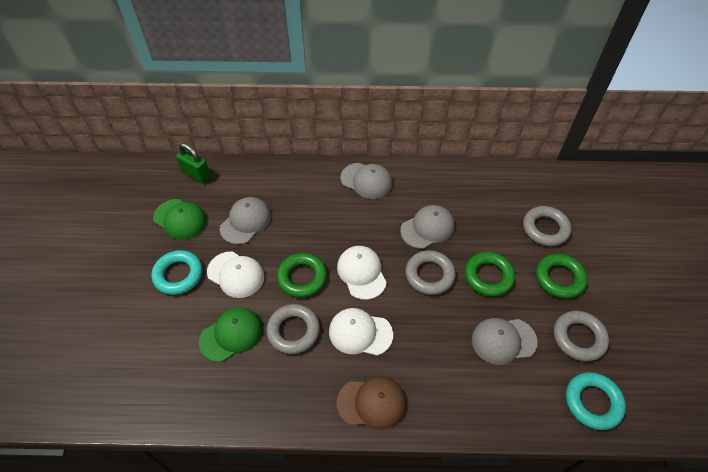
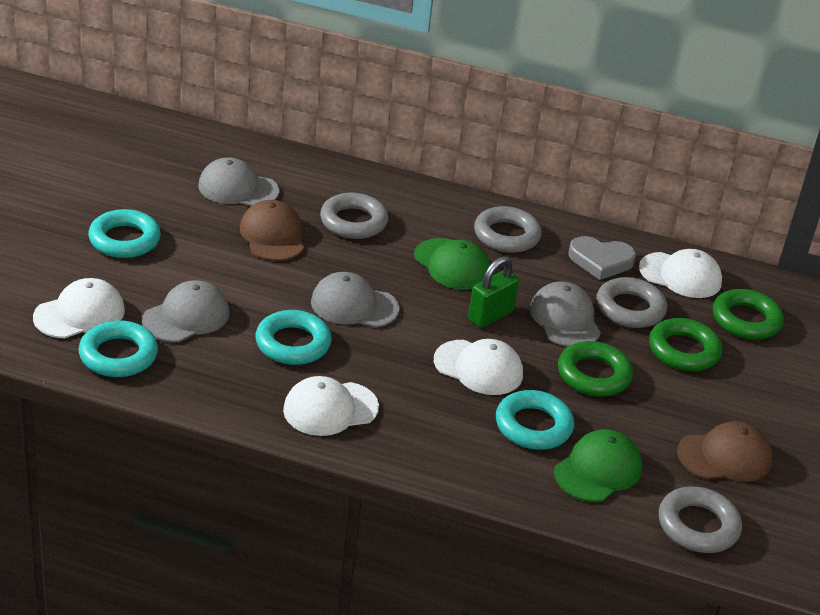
brown cap: [336,377,406,430] = 1 -> [240,200,304,261] [677,421,772,482] = 2
grey heart: none = 0 -> [568,236,636,280] = 1
turquoise ring: [152,250,202,295] [566,372,626,430] = 2 -> [79,320,158,377] [88,209,161,258] [255,310,332,365] [496,390,574,450] = 4
white cap: [207,251,264,298] [329,308,393,356] [337,246,387,300] = 3 -> [33,278,125,339] [283,376,379,436] [434,339,523,395] [639,249,722,298] = 4

